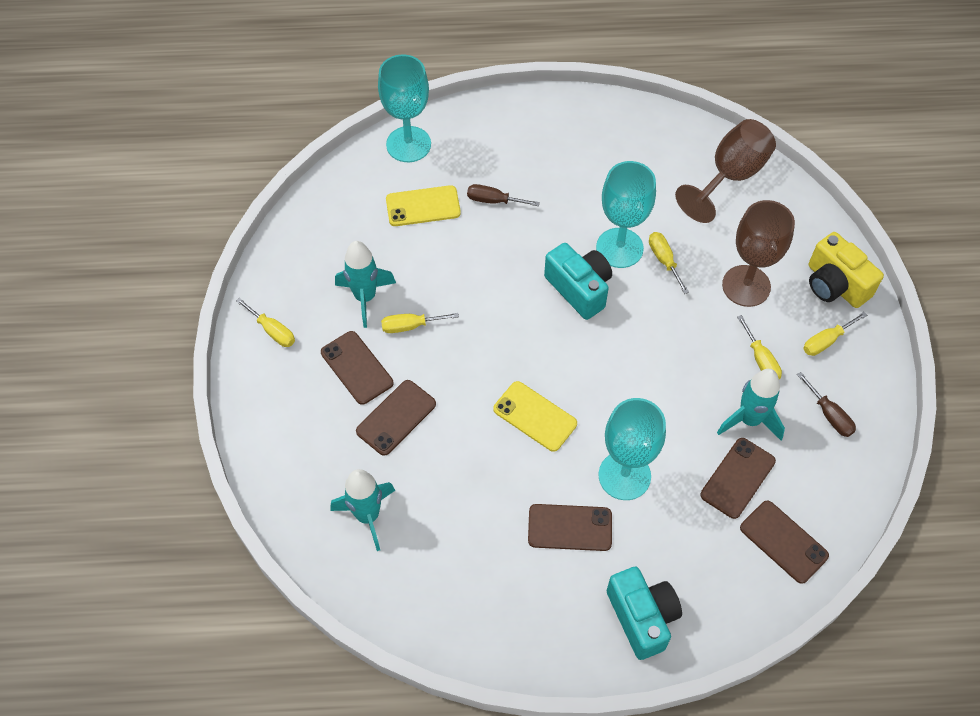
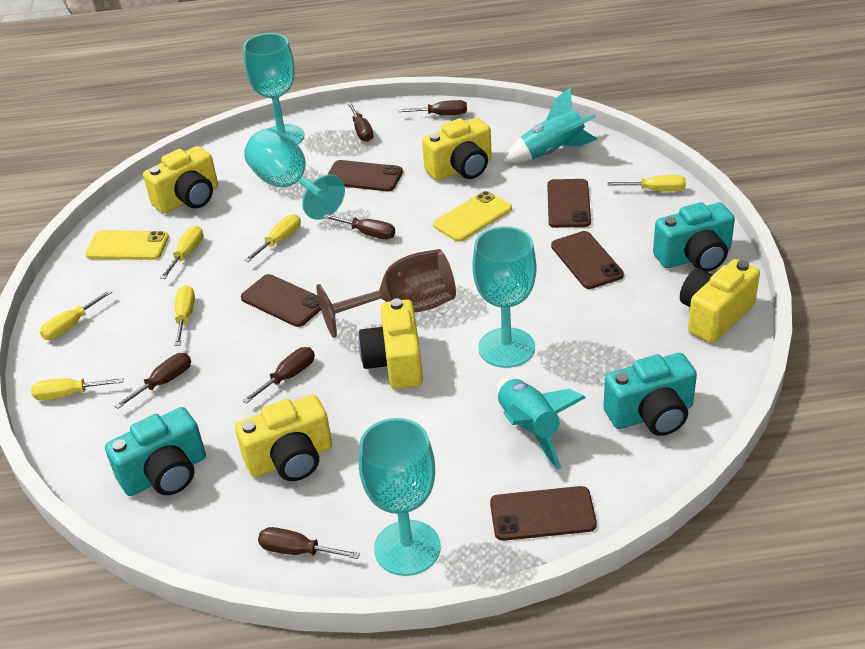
brown goblet: [675,119,776,223] [722,200,795,307] = 2 -> [316,249,456,338] = 1
brown screwdriver: [467,184,540,206] [797,372,856,437] = 2 -> [114,353,191,409] [242,347,315,404] [258,527,360,559] [323,214,395,239] [347,102,373,142] [398,100,467,115] = 6
turquoise camera: [544,243,612,320] [607,567,682,660] = 2 -> [105,407,206,496] [603,353,697,436] [653,202,735,272] = 3
turquoise goblet: [378,54,431,162] [596,161,656,268] [598,398,666,500] = 3 -> [243,33,304,145] [244,128,345,220] [359,418,441,576] [472,226,537,368] = 4
turquoise rocket: [330,469,396,551] [335,241,396,328] [717,369,785,440] = 3 -> [496,378,586,469] [503,87,597,163] = 2
yellow camera: [809,232,884,308] = 1 -> [143,146,218,214] [235,395,332,481] [358,299,423,389] [422,118,492,181] [680,259,760,343] = 5
yellow screwdriver: [236,298,295,347] [381,313,459,333] [649,232,689,294] [737,315,782,379] [803,312,867,356] = 5 -> [31,378,124,400] [40,290,112,340] [160,226,203,279] [174,285,195,346] [244,214,301,262] [607,175,686,192] = 6

